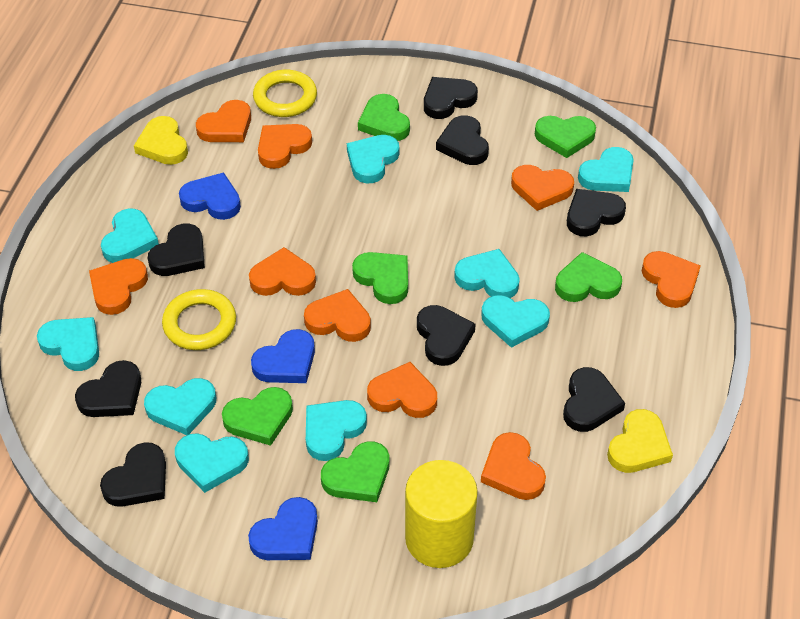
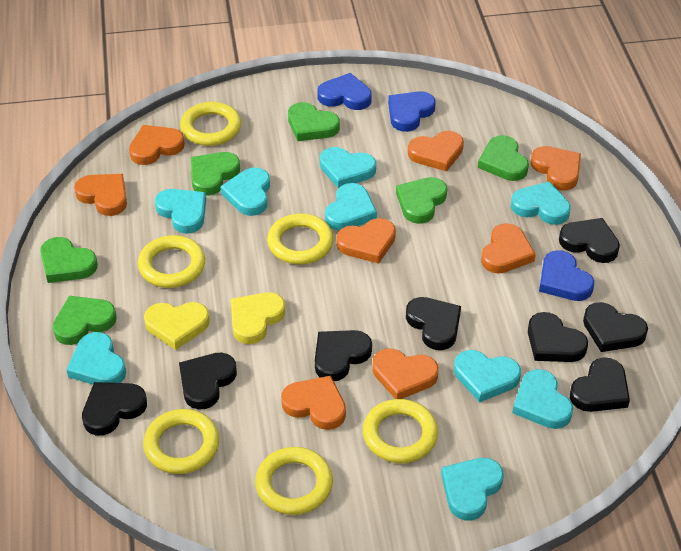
orange heart: [89,258,148,315] [196,100,251,142] [249,247,316,296] [258,124,312,169] [304,289,371,342] [367,362,437,418] [481,432,546,500] [511,165,574,211] [642,251,701,308] = 9 -> [74,174,127,216] [129,125,185,165] [281,376,346,430] [337,218,396,264] [372,349,439,399] [408,131,464,172] [481,223,536,273] [531,146,581,190] = 8
yellow cylinder: [405,460,478,568] = 1 -> none = 0
yellow ring: [162,289,236,350] [253,70,317,117] = 2 -> [138,235,205,288] [143,409,219,474] [180,102,241,146] [255,447,333,515] [267,213,334,265] [363,399,438,463] = 6

